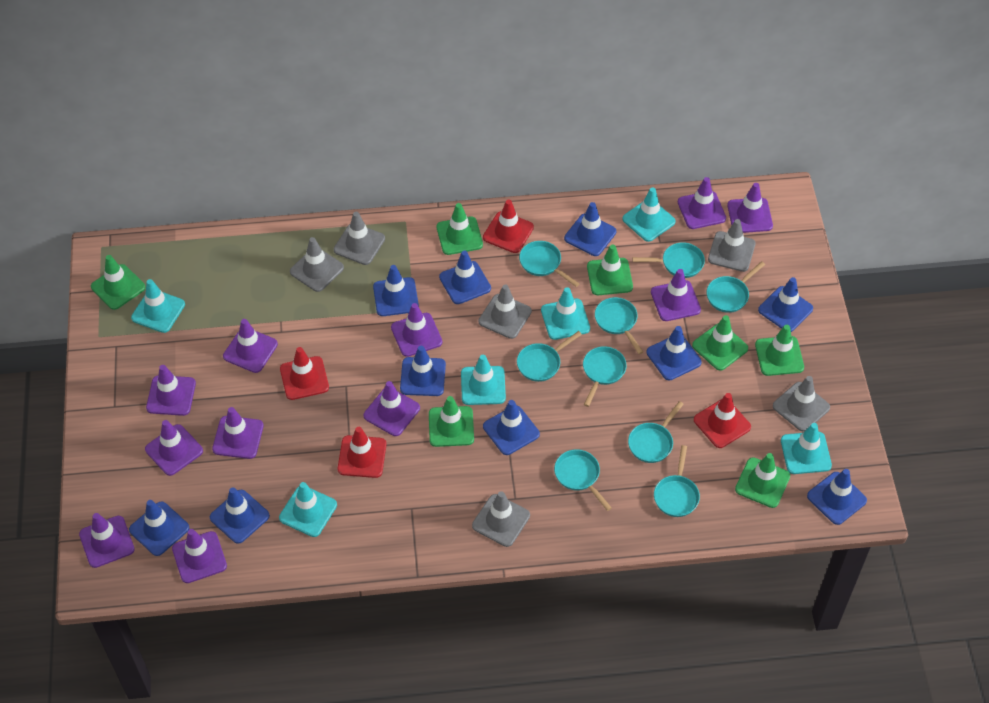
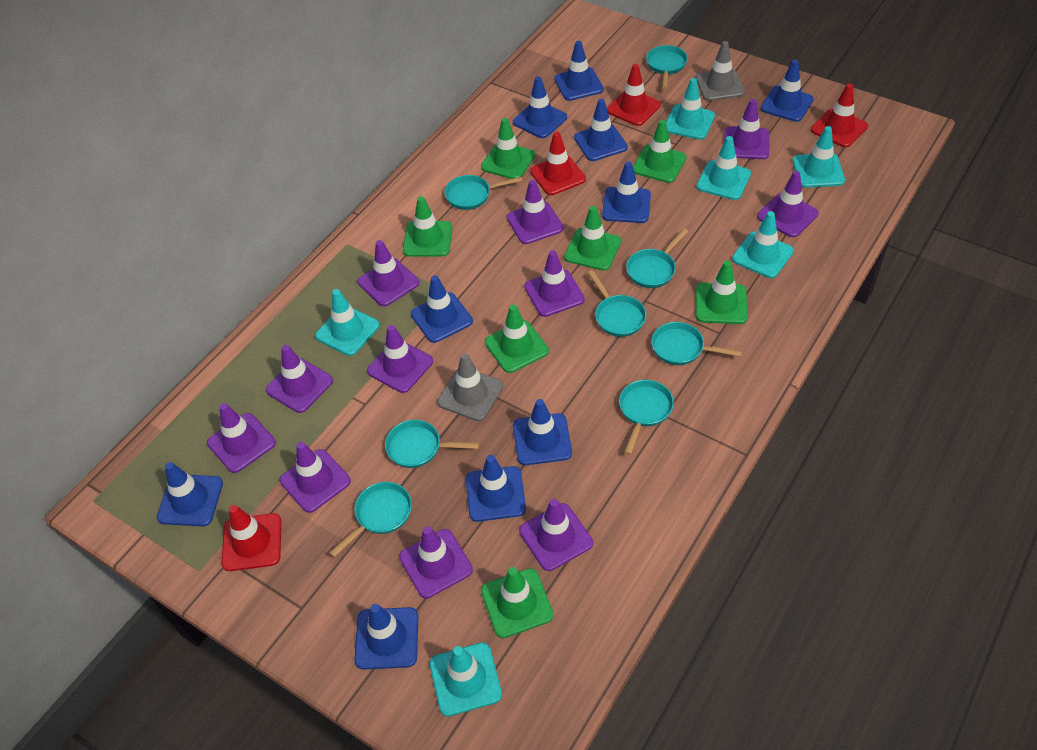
grey traffic cone: [290,237,344,292] [334,212,385,265] [472,491,530,547] [478,284,532,339] [708,219,756,272] [773,376,830,432] = 6 -> [438,353,503,421] [696,41,745,101] = 2
turquoise pan: [517,331,582,382] [519,241,579,287] [554,449,612,511] [583,346,627,407] [595,297,643,354] [628,401,684,463] [632,242,705,278] [654,445,700,517] [707,261,765,313] = 9 -> [330,482,412,557] [385,420,479,468] [444,175,522,210] [588,270,646,337] [619,380,674,455] [626,228,689,288] [646,45,688,89] [652,322,743,365] = 8

